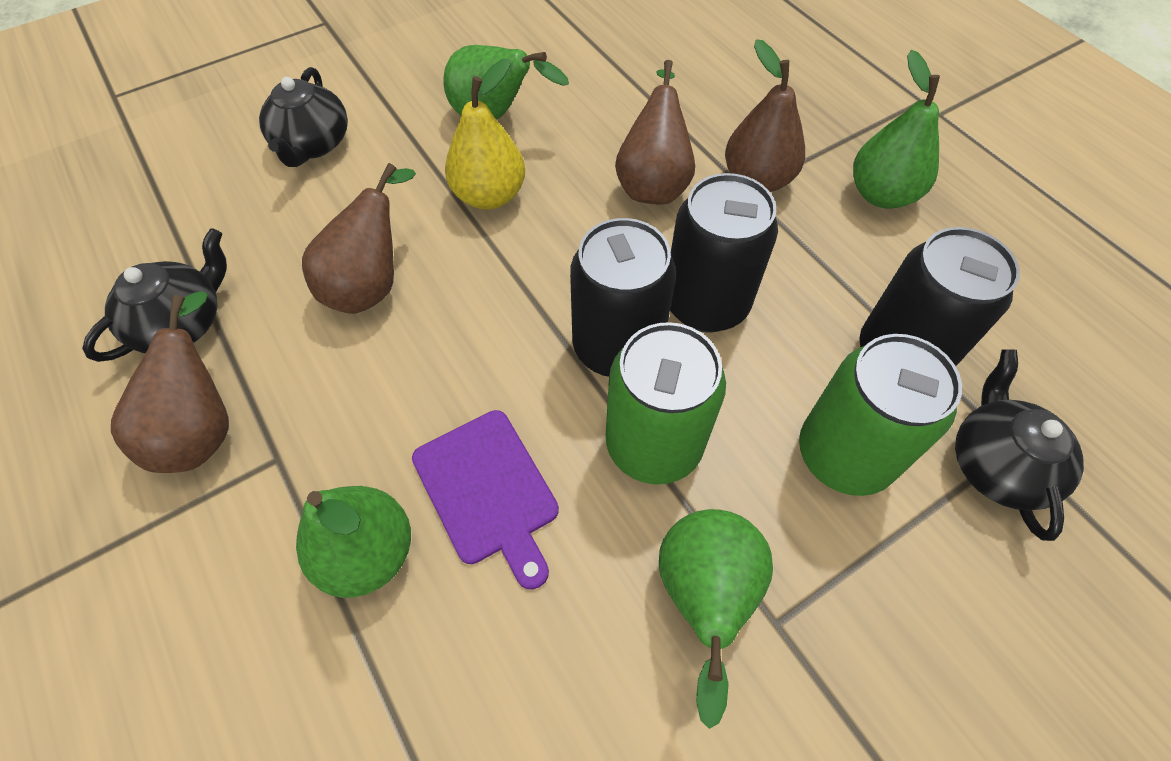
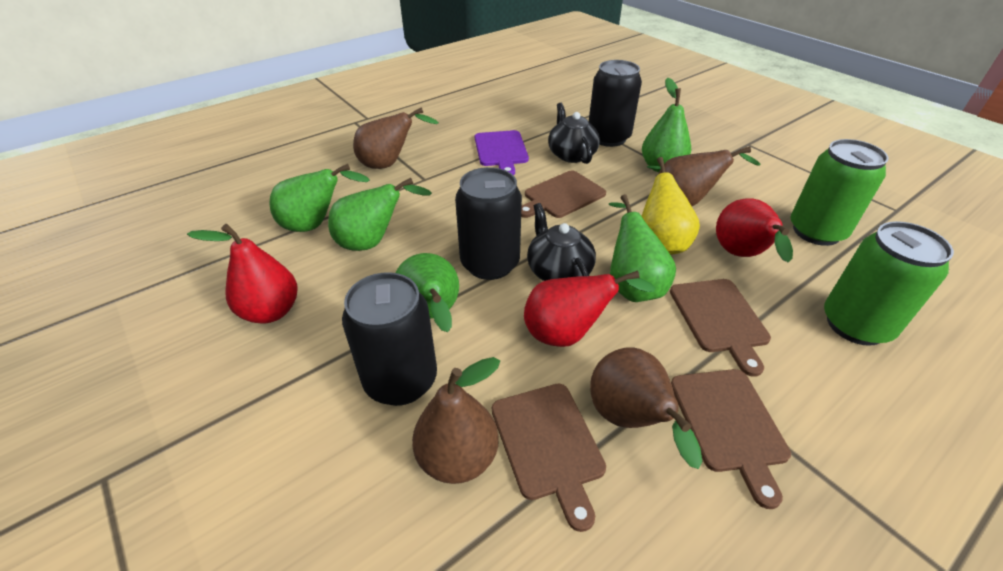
black teapot: [82,228,227,362] [259,67,348,167] [955,349,1084,541] = 3 -> [527,203,596,281] [548,103,600,164] = 2
brown cutting board: none = 0 -> [492,384,606,532] [521,171,606,218] [670,279,771,377] [671,369,791,509] = 4
green pear: [296,486,411,598] [443,45,569,120] [659,509,773,729] [853,50,940,209] = 4 -> [270,164,370,232] [328,178,432,251] [395,253,459,332] [609,194,676,302] [642,78,691,172] = 5
red pear: none = 0 -> [187,224,298,324] [524,270,656,347] [716,198,793,262] = 3

